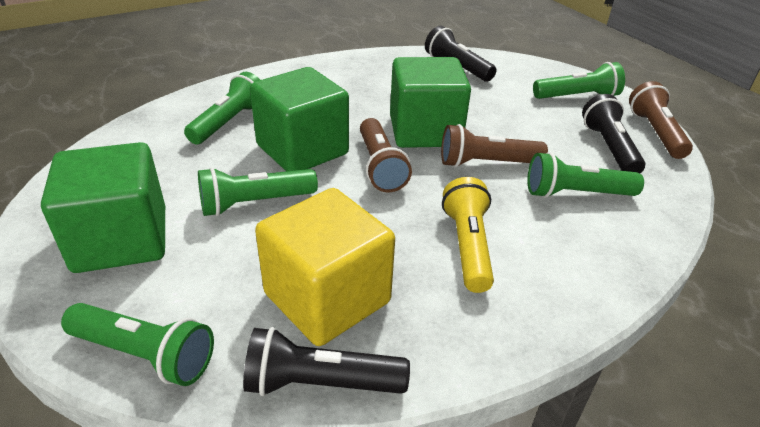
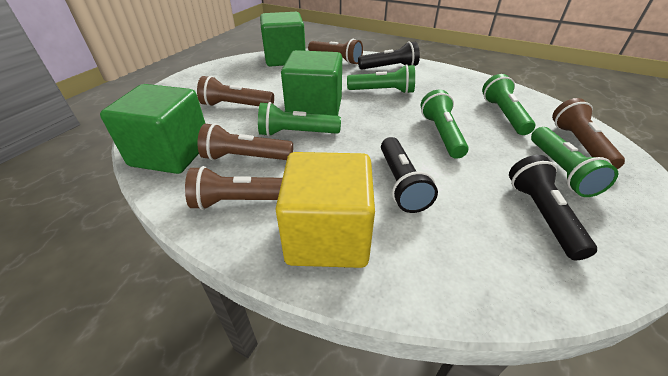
brown flashlight: [360,118,412,192] [441,124,548,167] [629,81,693,159] = 3 -> [185,166,282,210] [197,76,274,107] [197,123,293,160] [308,39,363,65] [552,98,625,169] = 5
yellow flashlight: [442,177,494,293] = 1 -> none = 0

